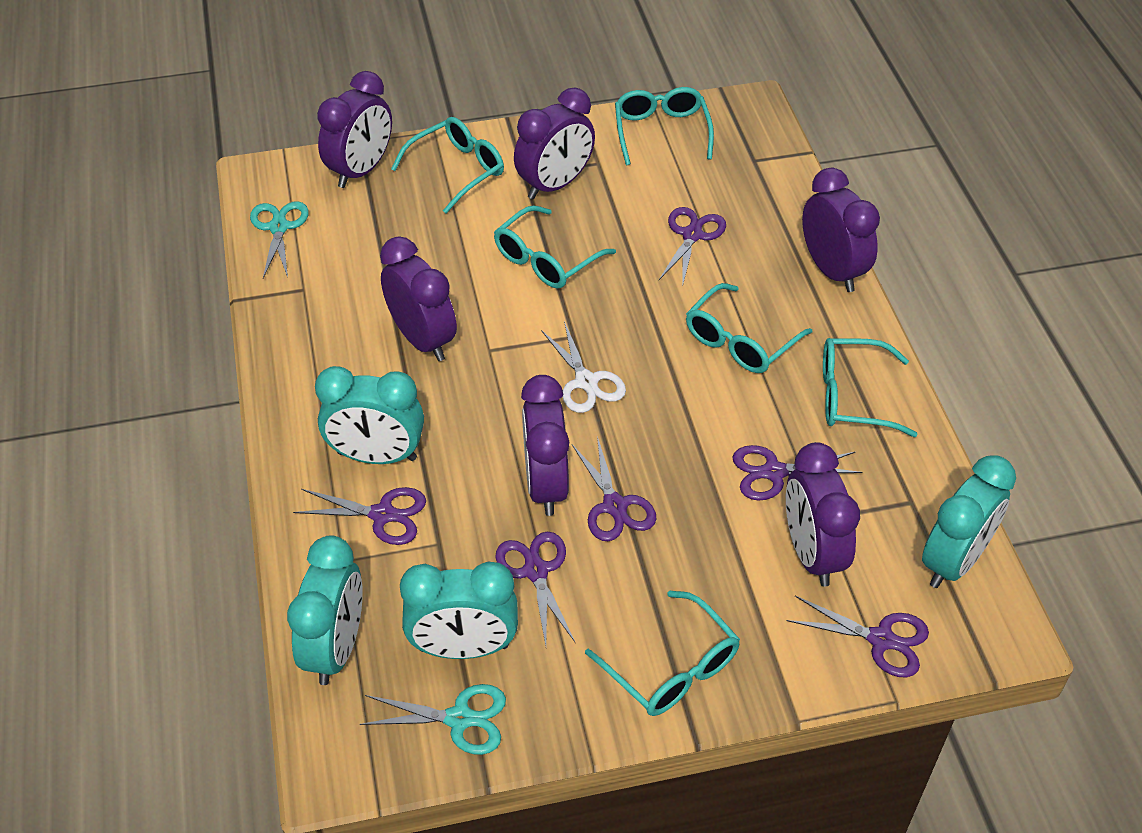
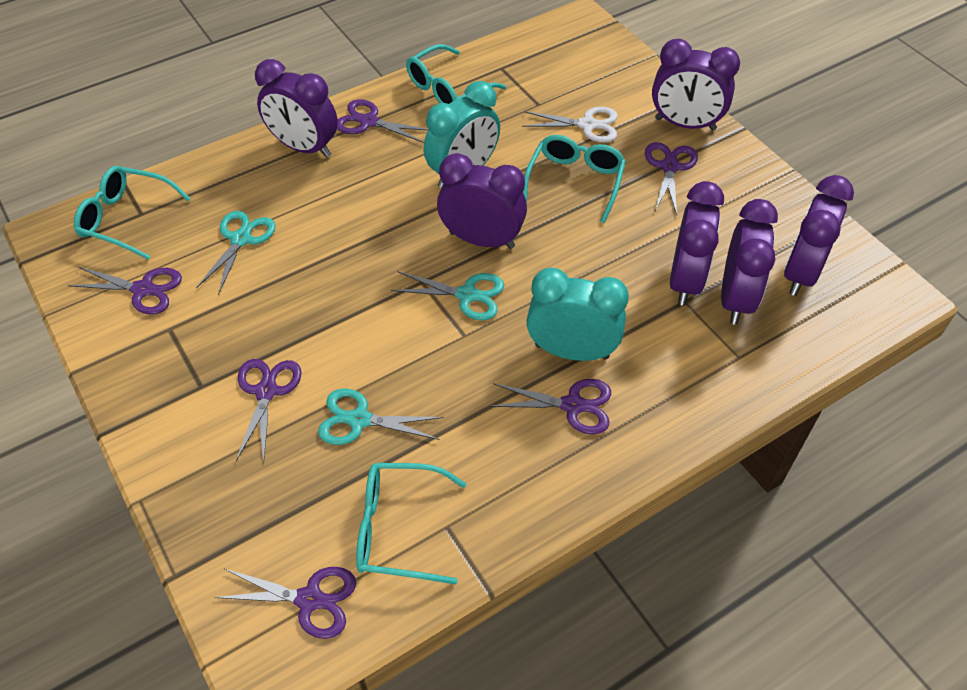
turquoise clock: [287,535,363,685] [315,366,424,464] [400,562,518,659] [922,455,1016,588] = 4 -> [424,81,500,188] [526,268,629,361] = 2
turquoise glasses: [391,117,504,214] [494,205,616,289] [585,590,740,716] [615,87,714,166] [686,283,812,373] [823,338,917,437] = 6 -> [74,166,191,260] [356,463,467,585] [406,44,506,104] [523,135,626,223] = 4
turquoise scissors: [250,201,309,278] [360,684,506,755] = 2 -> [196,211,276,295] [318,388,444,445] [391,271,504,321] = 3

